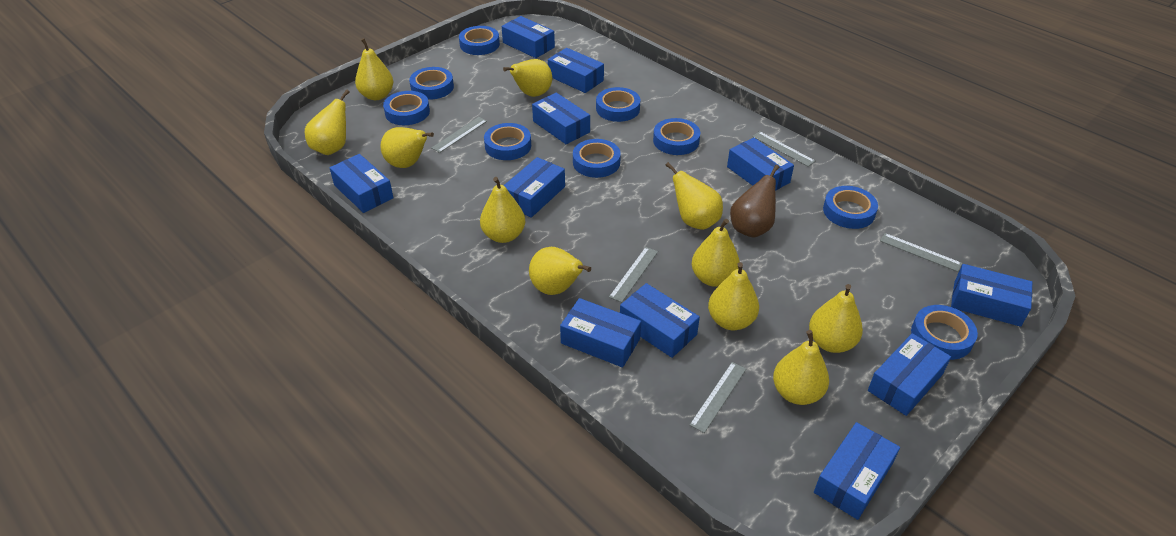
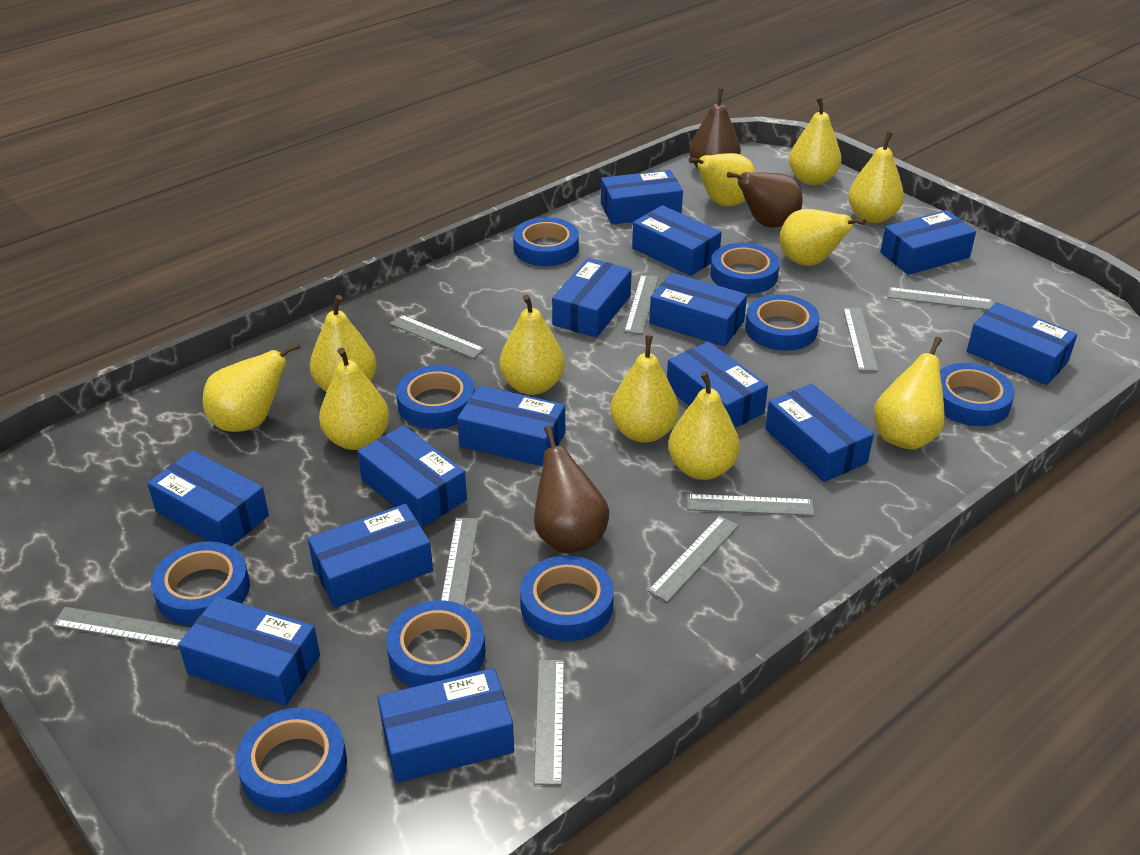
blue box: [330,154,394,213] [502,16,555,58] [504,157,565,218] [532,93,590,144] [548,48,604,93] [560,298,641,368] [620,283,700,358] [727,138,794,191] [814,422,900,520] [868,333,951,416] [951,264,1032,327] = 11 -> [147,450,269,546] [178,596,320,706] [308,504,433,608] [357,425,467,528] [378,668,514,783] [457,385,565,466] [552,258,632,338] [601,170,683,225] [632,205,722,276] [649,273,747,347] [667,342,768,428] [765,384,874,482] [880,210,976,275] [967,302,1077,385] = 14
brown pear: [730,165,779,238] = 1 -> [534,425,609,553] [689,88,741,168] [727,172,803,228] = 3
grey ruler: [431,117,487,153] [609,247,658,303] [690,362,746,433] [752,131,815,167] [880,233,963,272] = 5 -> [52,607,190,647] [390,315,485,359] [441,518,478,606] [534,660,564,785] [624,275,658,334] [648,516,739,602] [687,494,814,516] [843,308,878,371] [888,287,993,310] = 9

